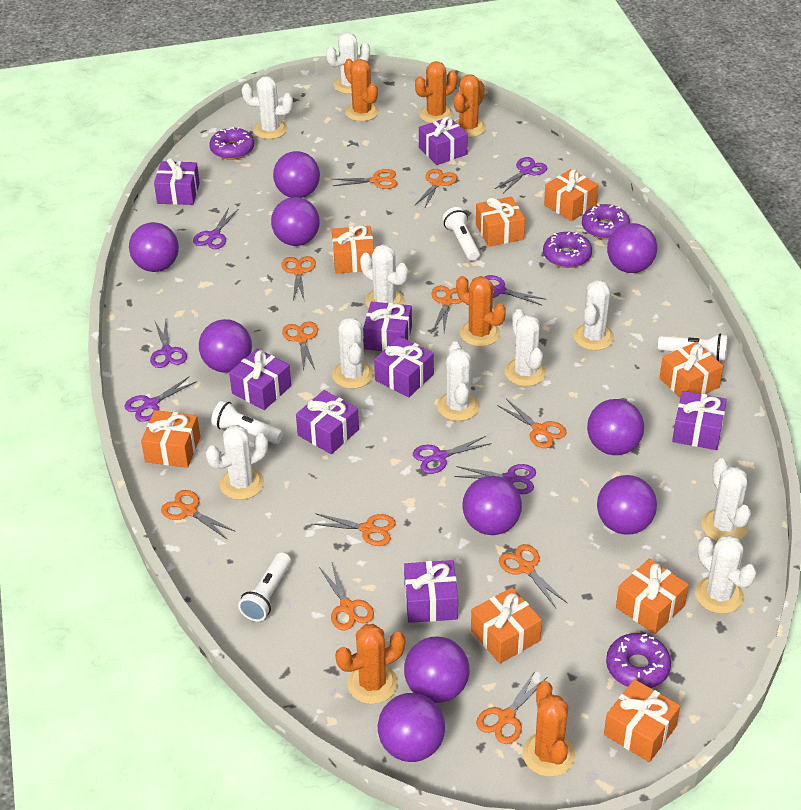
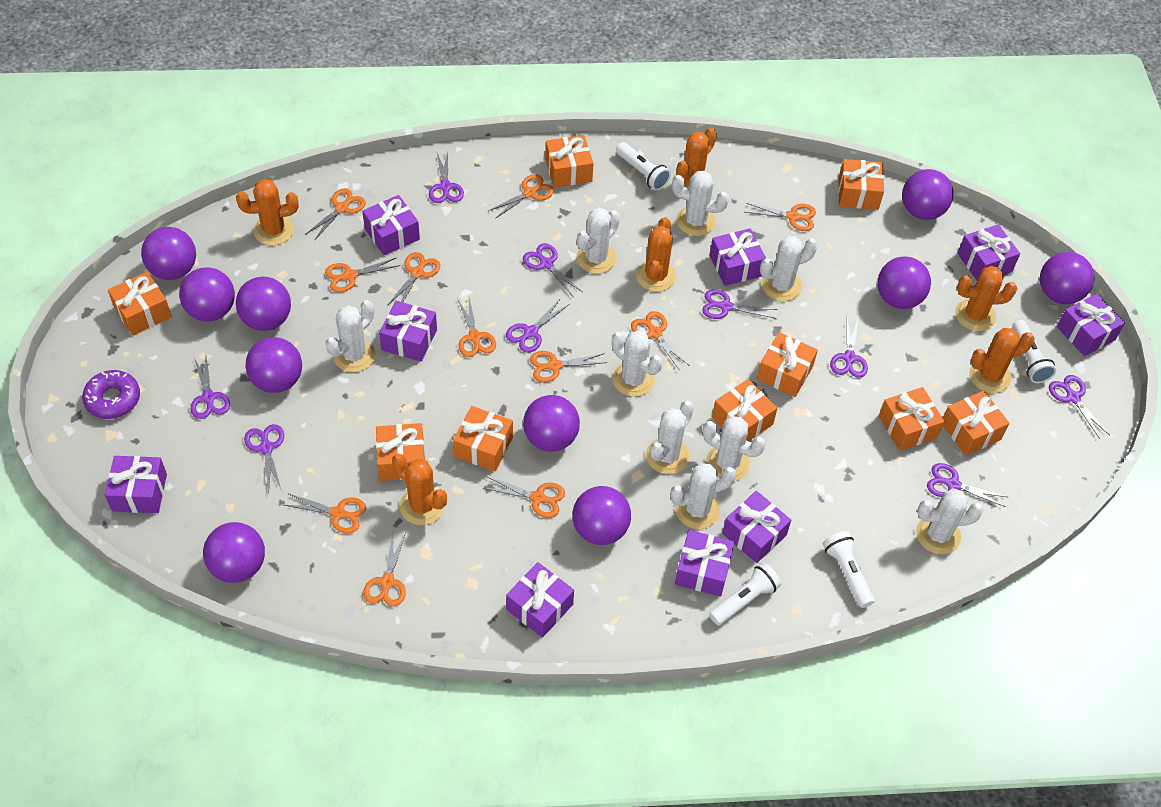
orange gift: [141,410,200,468] [332,225,374,274] [471,587,542,664] [476,197,525,247] [544,169,598,221] [604,679,680,762] [616,558,689,634] [660,342,723,398] = 8 -> [108,272,172,336] [376,423,425,481] [453,406,513,472] [545,135,593,188] [712,379,777,441] [757,332,818,397] [838,159,884,210] [879,387,945,451] [943,391,1010,456] = 9
purple donut: [209,127,254,160] [543,232,592,268] [582,204,630,239] [606,633,671,688] = 4 -> [82,370,140,419] = 1
purple gift: [154,158,200,205] [229,349,291,410] [296,390,359,454] [363,302,412,351] [374,336,434,398] [404,560,458,623] [419,116,468,165] [672,391,727,450] = 8 -> [105,456,167,513] [362,195,420,255] [379,301,437,362] [506,562,574,638] [675,530,735,597] [709,229,766,286] [722,491,791,563] [957,224,1020,280] [1057,294,1125,356] = 9
purple scissors: [124,376,197,422] [150,320,187,368] [193,208,238,249] [413,436,492,474] [454,464,536,494] [485,275,547,306] [495,157,547,193] = 7 -> [191,357,230,419] [244,424,284,493] [429,151,464,203] [506,298,570,353] [523,243,582,296] [702,289,777,319] [830,318,868,378] [927,463,1007,507] [1049,375,1110,439] = 9
white cactus: [206,425,268,500] [242,76,293,139] [326,32,370,94] [332,317,374,389] [360,244,408,308] [437,341,479,421] [505,309,546,386] [574,280,614,350] [695,535,756,614] [701,458,751,542] = 10 -> [326,300,376,372] [576,208,620,274] [612,330,663,397] [646,400,694,474] [670,463,736,529] [672,171,729,236] [702,416,766,482] [760,236,818,301] [916,488,984,554] = 9

